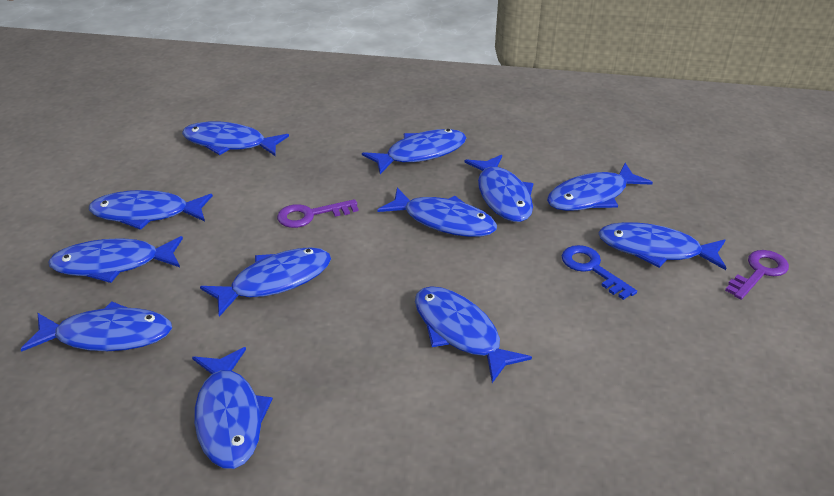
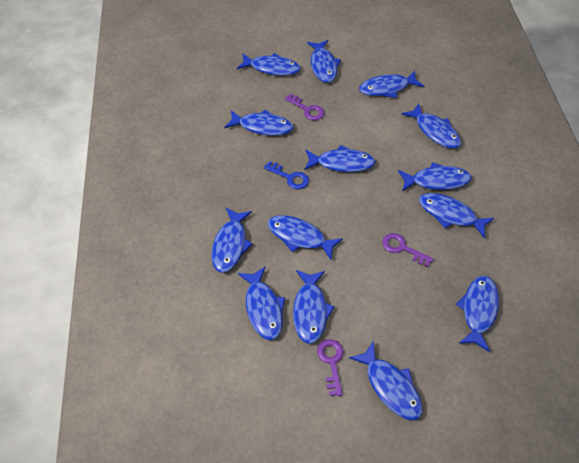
blue fish: [20,301,172,352] [48,236,183,283] [89,190,213,230] [182,121,289,156] [192,347,273,469] [200,247,331,317] [362,129,466,174] [377,188,497,237] [415,286,532,383] [464,155,533,222] [547,163,653,211] [598,222,726,270] = 12 -> [211,208,253,273] [225,110,293,136] [237,53,301,76] [238,266,285,340] [268,215,343,260] [293,270,334,344] [304,145,376,172] [307,40,341,83] [349,341,423,421] [359,71,424,98] [398,162,472,191] [401,103,461,149] [419,193,494,238] [456,276,499,352] = 14
purple key: [277,199,359,228] [725,250,789,300] = 2 -> [285,94,324,121] [317,339,344,396] [382,233,433,267] = 3

